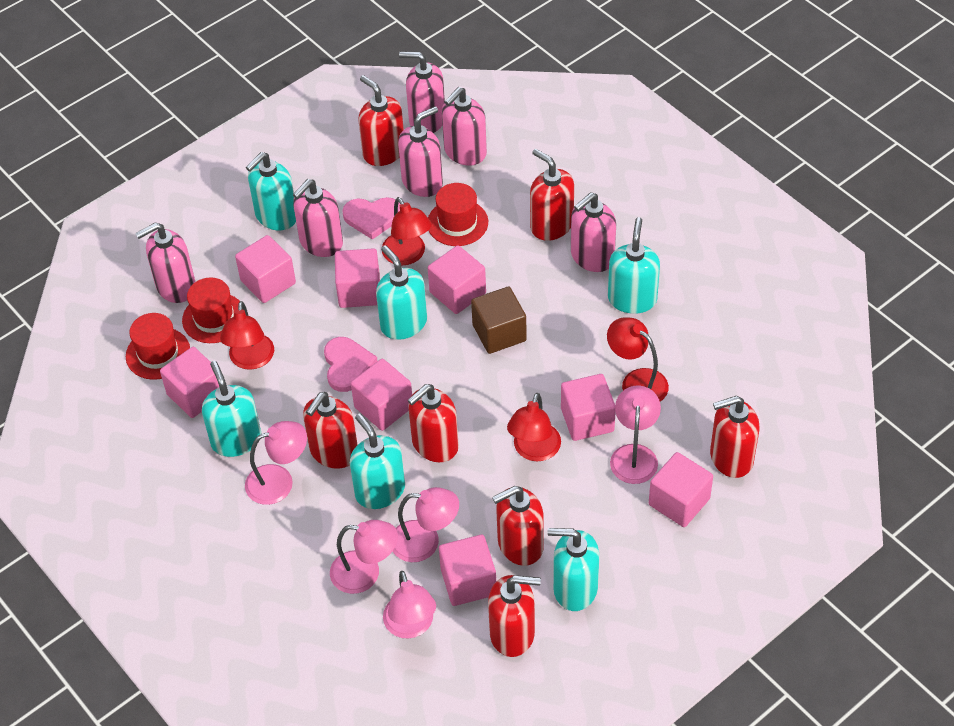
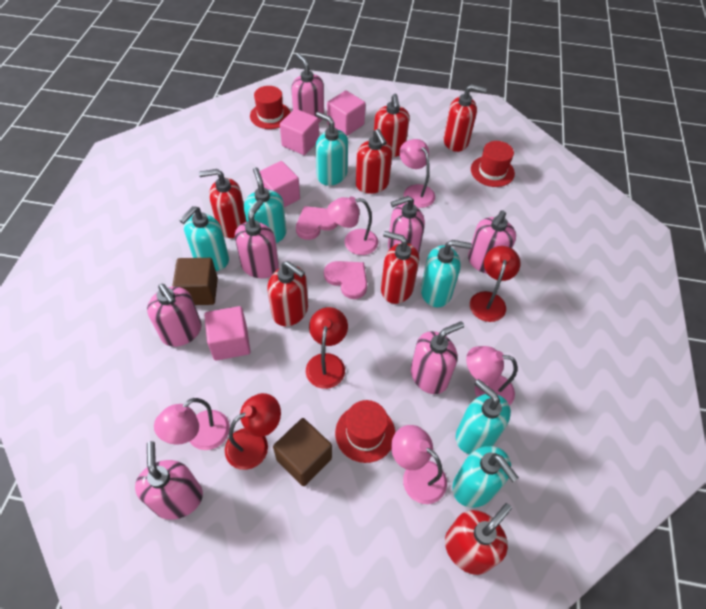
brown cube: [471,286,527,354] = 1 -> [172,258,218,305] [273,418,332,486] = 2
pink cube: [160,347,219,418] [235,235,296,303] [335,248,380,308] [351,359,412,431] [428,245,486,314] [439,535,496,606] [561,374,615,441] [649,452,713,527] = 8 -> [204,306,251,361] [259,161,300,207] [280,109,319,155] [327,90,365,136] = 4
pink soap dispenser: [135,223,195,303] [293,179,343,257] [398,106,443,197] [399,52,445,133] [442,87,487,166] [571,192,616,272] = 6 -> [135,441,203,520] [147,284,202,347] [235,200,279,278] [291,53,324,122] [388,196,425,253] [411,321,464,394] [468,210,516,274] = 7
red lamp: [220,301,274,370] [382,197,432,265] [507,393,561,461] [607,317,669,402] = 4 -> [225,393,281,470] [306,307,348,389] [470,246,521,322] = 3

